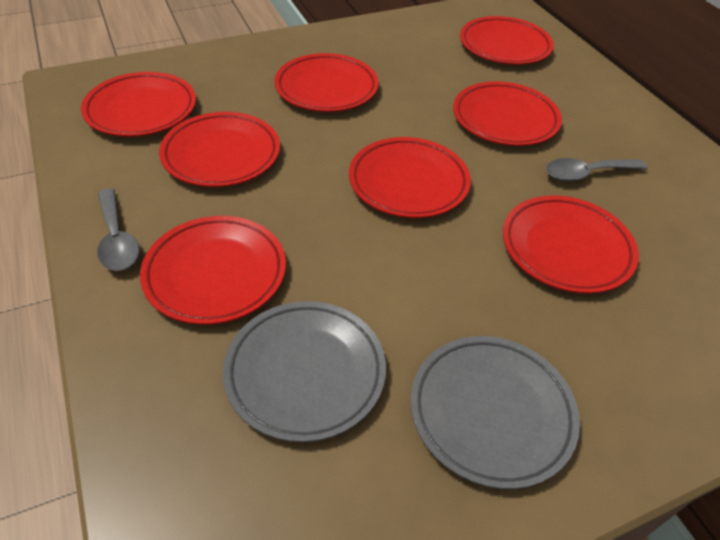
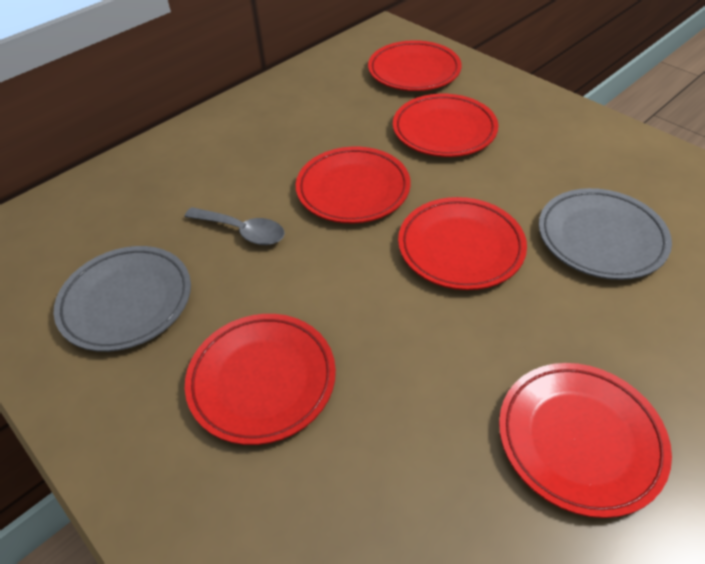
grey spoon: [97,189,139,271] [546,158,647,182] = 2 -> [185,207,285,245] = 1
red plate: [81,72,196,137] [140,216,286,325] [159,112,280,187] [275,53,379,112] [349,137,471,218] [453,81,562,146] [460,16,554,65] [503,195,639,294] = 8 -> [185,314,336,445] [296,147,410,223] [368,40,462,91] [393,94,498,157] [398,197,527,290] [499,363,672,518] = 6

